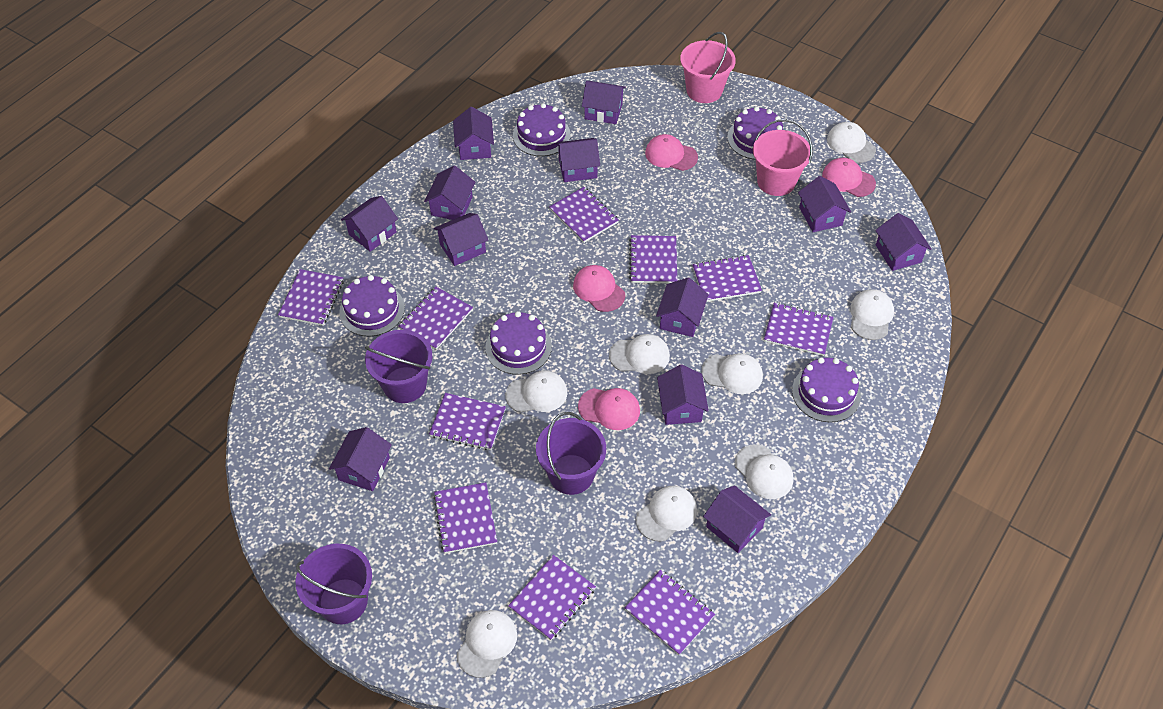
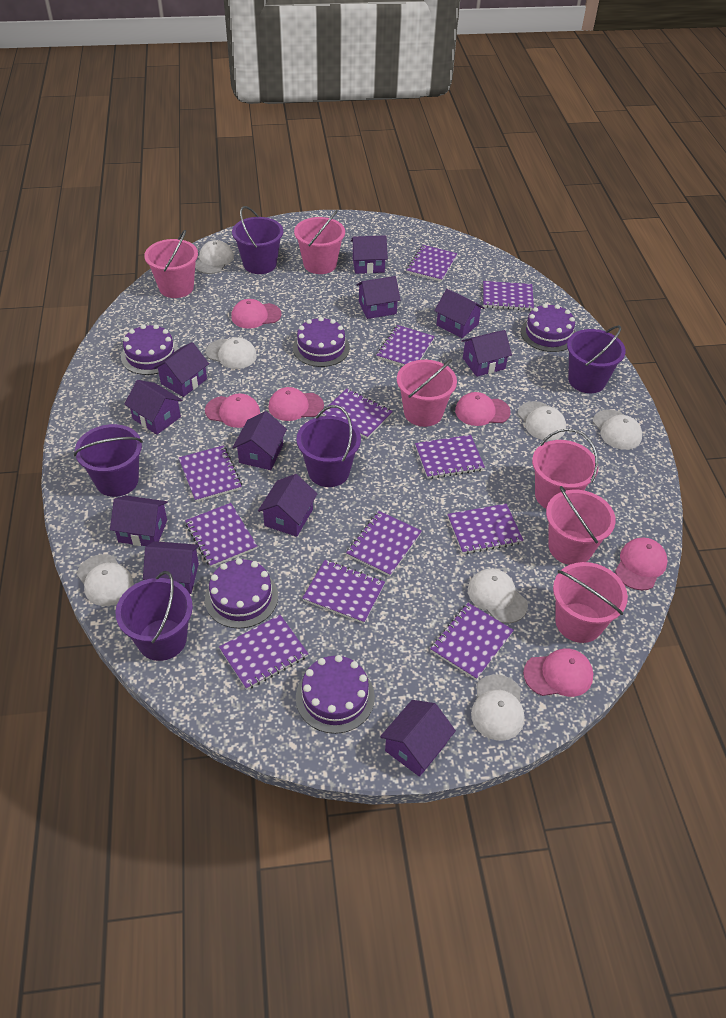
pink bucket: [680,32,736,103] [753,119,812,196] = 2 -> [144,230,198,298] [294,210,345,274] [397,359,457,427] [532,429,598,509] [546,486,616,565] [553,562,628,643] = 6
pink cap: [573,265,625,312] [578,388,640,430] [645,134,698,171] [822,158,876,197] = 4 -> [205,393,260,428] [231,299,282,329] [268,387,324,421] [455,392,511,426] [523,648,593,697] [615,538,668,590] = 6
purple bucket: [296,544,372,624] [365,330,432,403] [536,412,606,495] = 3 -> [74,424,143,497] [116,571,193,661] [232,206,283,274] [297,405,361,487] [567,325,626,393] = 5
purple house: [329,427,392,491] [341,196,398,252] [424,166,475,220] [434,213,488,266] [453,107,494,160] [556,138,600,182] [582,81,626,124] [656,277,709,337] [657,364,709,425] [703,485,771,553] [798,176,851,232] [875,213,932,271] = 12 -> [110,495,168,546] [124,380,183,435] [143,541,199,594] [153,342,209,397] [232,411,287,470] [258,474,317,537] [351,235,388,274] [356,276,401,319] [380,700,456,777] [434,289,484,338] [461,330,512,377] = 11
purple notebook: [278,269,344,326] [398,287,473,350] [429,393,506,450] [433,482,497,553] [508,555,596,640] [549,187,619,243] [625,570,715,655] [629,235,677,283] [692,255,762,302] [764,303,833,356] = 10 -> [179,445,242,502] [185,503,257,567] [219,615,308,690] [302,560,385,624] [321,389,393,439] [346,511,422,577] [376,325,435,366] [406,245,457,282] [415,435,485,479] [430,603,514,680] [447,504,523,554] [483,281,534,311] = 12
white cap: [457,610,517,678] [506,371,567,413] [609,334,670,374] [636,486,697,542] [702,353,763,394] [735,444,794,499] [827,122,876,163] [850,289,894,340] = 8 -> [77,554,134,606] [195,240,234,274] [206,337,257,369] [468,569,528,623] [471,674,524,741] [518,401,566,441] [593,410,642,450] = 7

